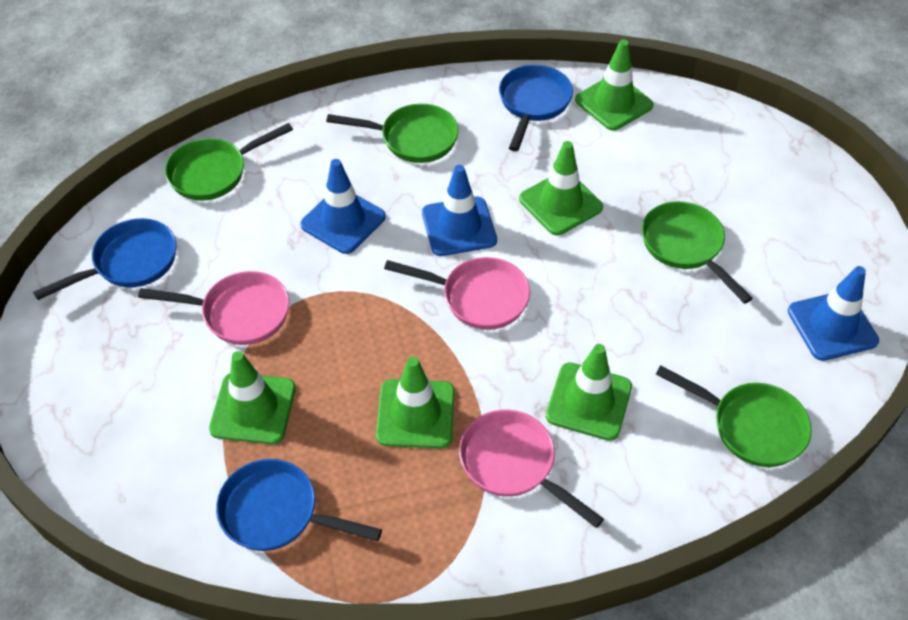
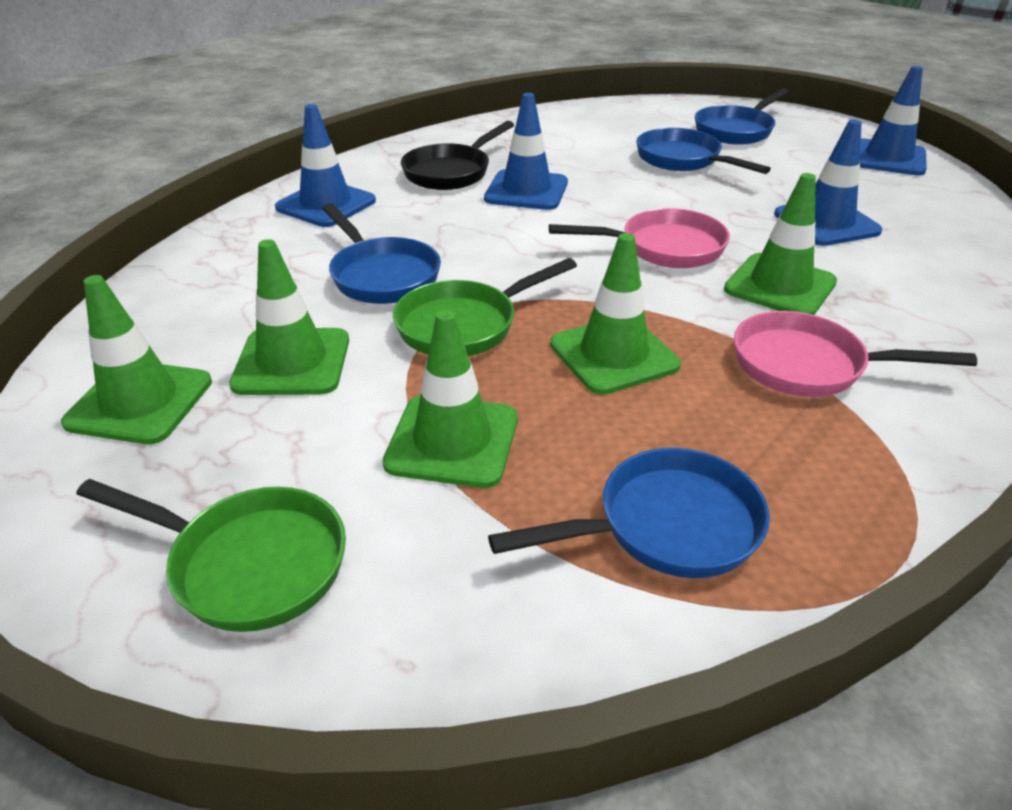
black pan: none = 0 -> [401,121,514,190] = 1
blue pan: [33,218,177,300] [216,459,382,551] [499,65,573,152] = 3 -> [322,203,441,304] [488,448,770,578] [636,128,771,174] [695,88,789,145] = 4
blue traffic cone: [300,159,386,254] [422,165,497,256] [788,266,879,361] = 3 -> [275,104,376,227] [484,93,568,210] [774,119,882,246] [859,66,927,176] = 4
green pan: [165,123,293,201] [326,104,459,163] [642,201,753,304] [656,365,812,467] = 4 -> [76,479,346,632] [393,258,577,356] = 2
pink pan: [138,271,289,345] [384,257,530,330] [459,409,604,528] = 3 -> [549,208,730,268] [734,311,977,397] = 2

